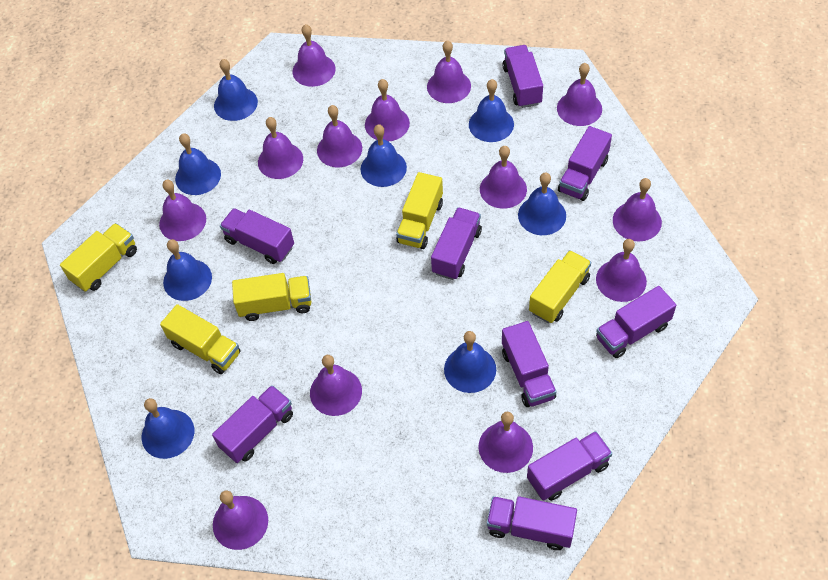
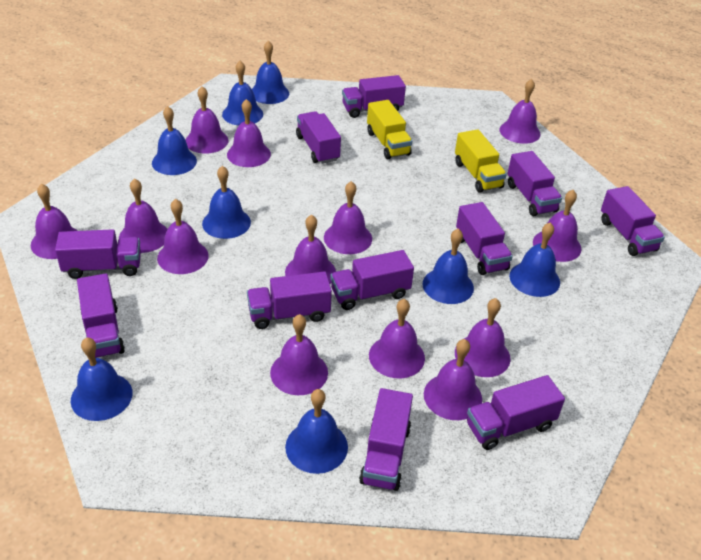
purple truck: [212,385,293,463] [220,208,294,264] [431,207,482,280] [487,496,577,550] [502,45,543,108] [502,321,557,407] [527,431,612,501] [558,126,612,201] [596,286,676,358] = 9 -> [55,229,141,279] [77,273,125,358] [247,271,332,329] [296,111,341,164] [330,250,414,310] [342,75,406,118] [359,388,413,491] [456,202,513,275] [467,375,565,450] [507,151,562,216] [601,186,665,256] = 11
yellow truck: [60,223,137,292] [160,304,240,374] [232,273,311,321] [396,172,443,249] [529,250,591,323] = 5 -> [367,100,412,159] [455,129,507,193] = 2

